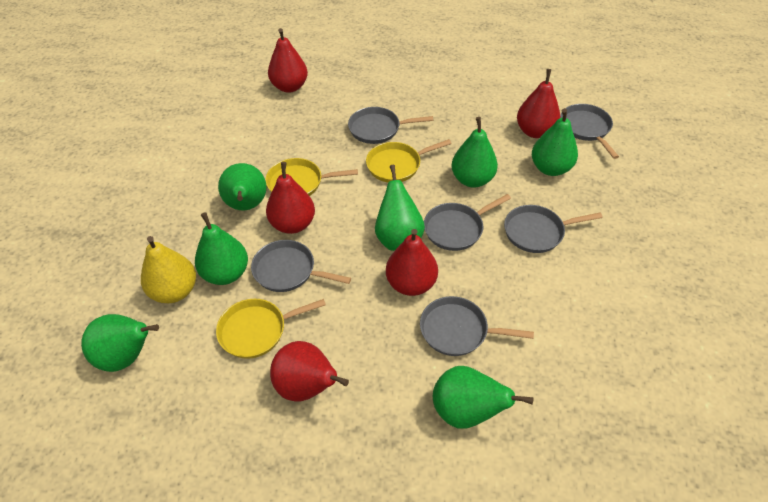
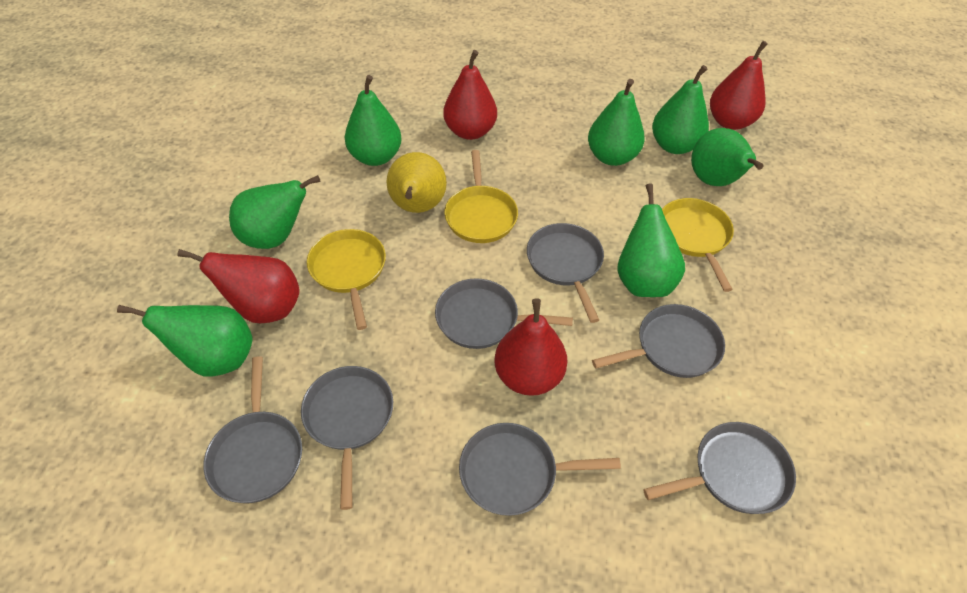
grey pan: [251,240,351,292] [348,107,433,144] [420,296,534,356] [424,194,511,251] [504,205,602,253] [560,104,619,159] = 6 -> [203,356,302,503] [301,366,393,510] [435,278,573,349] [459,423,621,516] [527,223,604,323] [592,304,725,378] [643,422,796,514] = 7
red pear: [266,162,315,234] [268,28,308,93] [270,341,349,402] [386,229,438,296] [517,69,561,138] = 5 -> [177,249,300,323] [443,50,497,140] [495,298,568,396] [710,41,768,130] = 4

